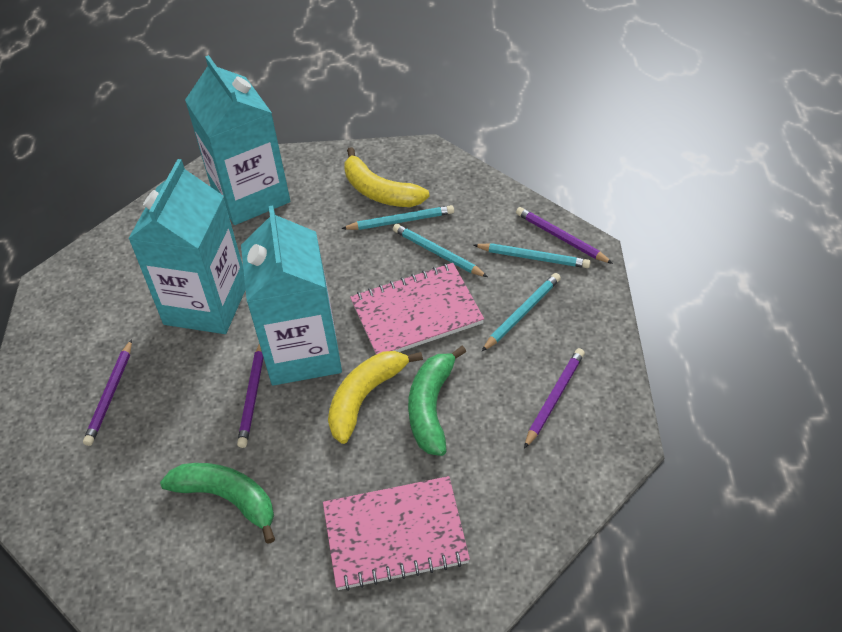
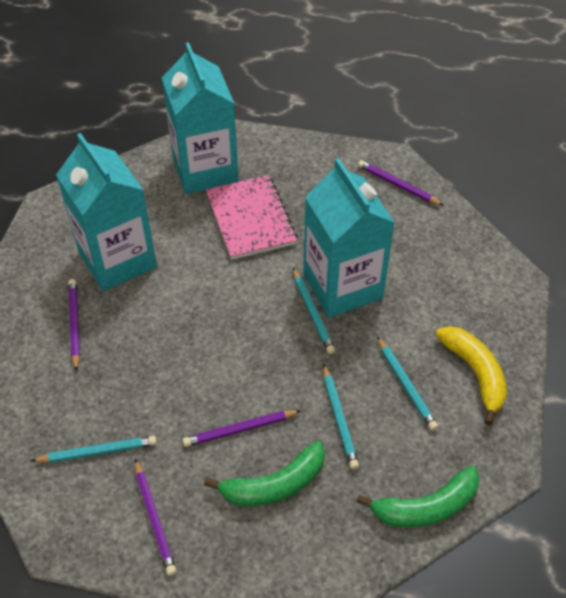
pink notebook: [323,476,470,591] [350,263,484,354] = 2 -> [206,175,297,260] = 1
yellow banana: [328,351,423,444] [345,147,430,207] = 2 -> [436,326,507,425] = 1

